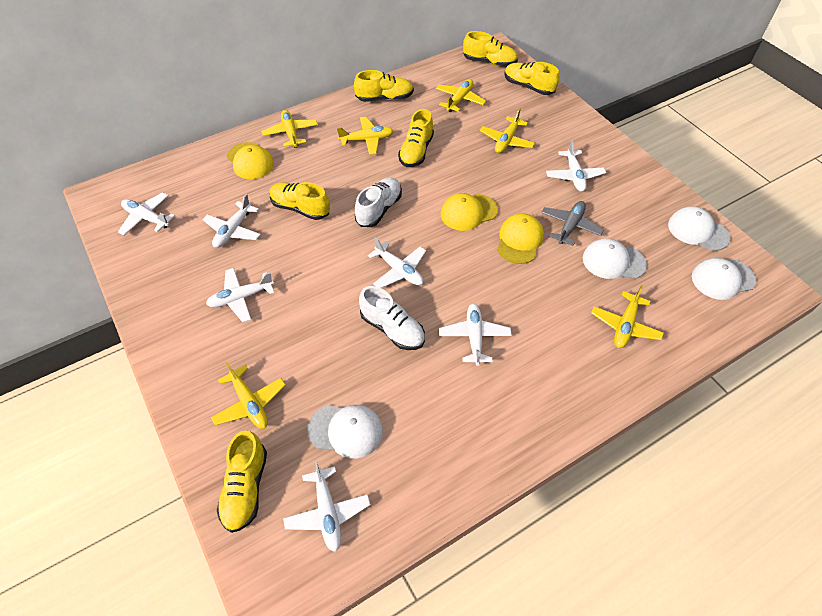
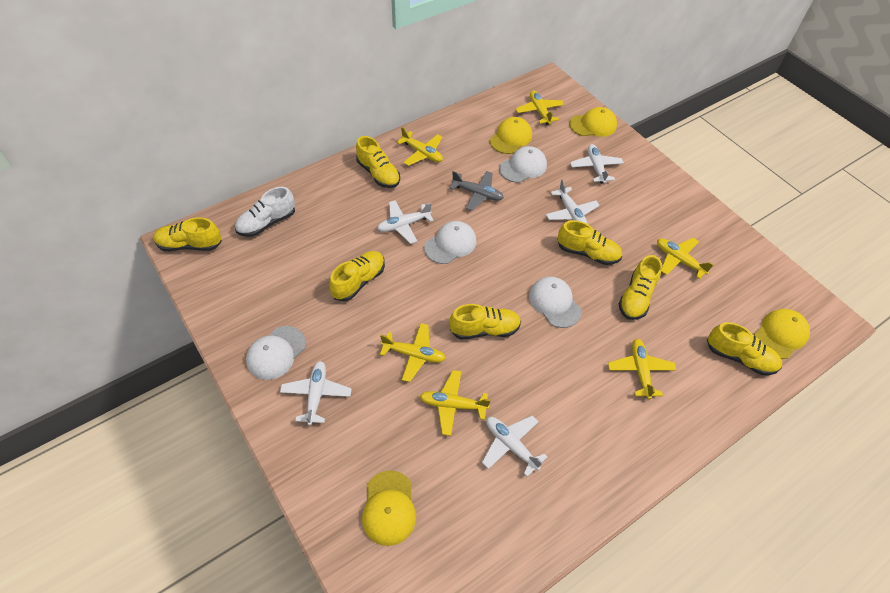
white plane: [118,192,175,236] [202,194,261,248] [206,268,274,323] [283,461,370,552] [368,237,426,288] [439,304,512,366] [546,140,606,192] = 7 -> [280,361,352,426] [377,200,434,244] [482,415,547,477] [546,179,600,224] [570,144,624,184] = 5
white shoe: [355,177,402,227] [359,286,425,350] = 2 -> [235,187,295,237] = 1
yellow cap: [227,142,274,179] [441,193,498,231] [497,213,544,264] = 3 -> [362,470,416,546] [490,117,532,154] [569,107,617,137] [754,309,810,359] = 4
yellow shoe: [217,430,267,533] [269,182,330,220] [354,70,414,102] [398,109,434,167] [463,31,518,67] [504,62,559,95] = 6 -> [153,217,222,251] [329,251,385,301] [356,136,400,188] [449,304,521,339] [557,220,622,265] [618,255,662,320] [707,322,782,375] = 7

